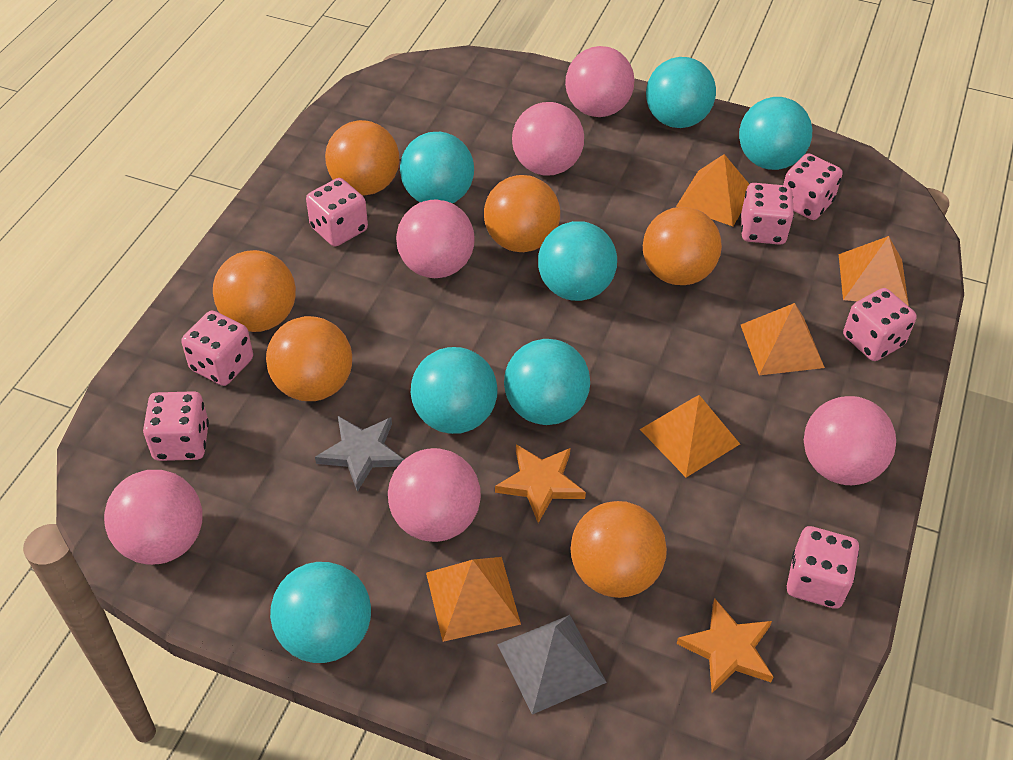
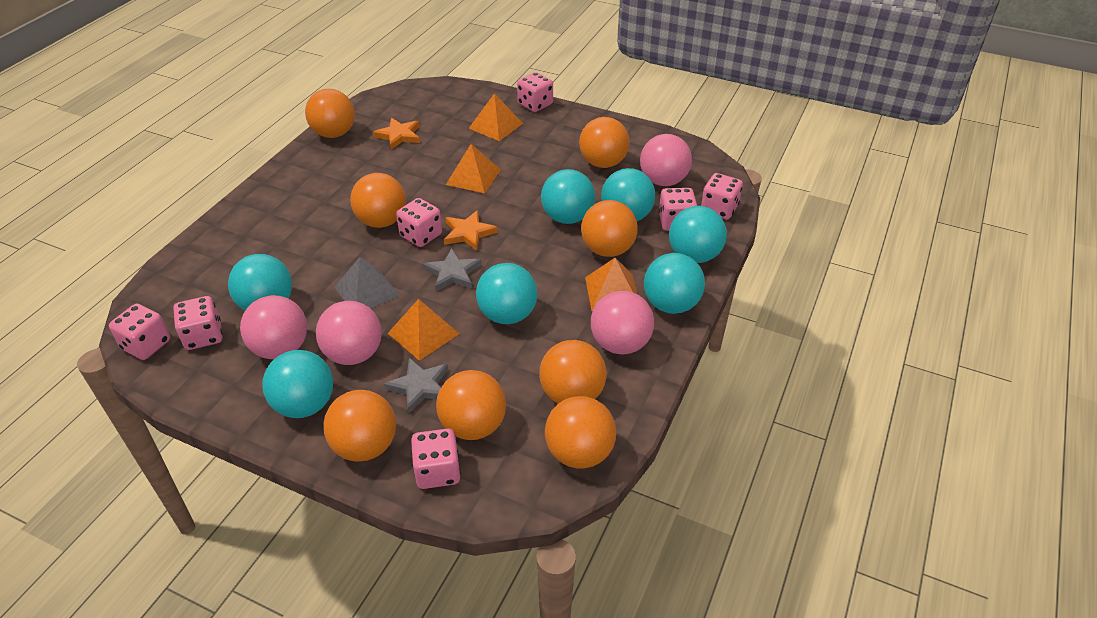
grey star: [315,416,404,492] = 1 -> [384,358,448,413] [423,248,482,291] = 2
orange ball: [213,250,296,332] [266,316,352,401] [325,120,399,195] [484,175,560,252] [571,501,667,598] [643,207,722,285] = 6 -> [305,89,355,138] [323,390,396,462] [350,173,406,228] [436,370,506,440] [539,340,607,404] [545,396,616,469] [579,117,630,168] [581,200,638,257] = 8
orange pyramid: [426,557,521,642] [640,395,740,477] [676,154,749,226] [741,303,825,375] [839,236,909,306] = 5 -> [388,299,459,361] [446,144,501,193] [469,93,523,141] [585,258,638,311] = 4
pink ball: [104,470,202,565] [388,448,481,542] [396,200,475,278] [512,102,584,175] [565,46,634,117] [804,396,896,485] = 6 -> [240,295,307,359] [316,301,382,365] [591,291,654,354] [640,134,692,186] = 4

